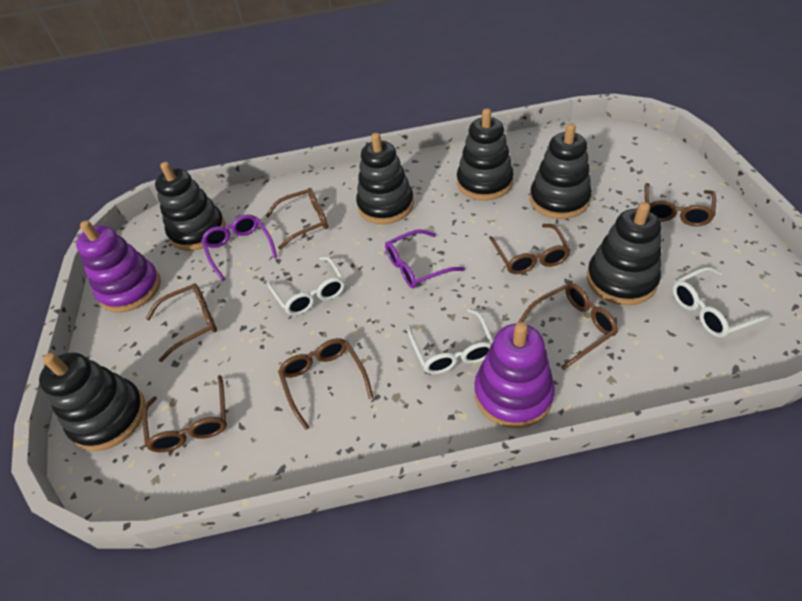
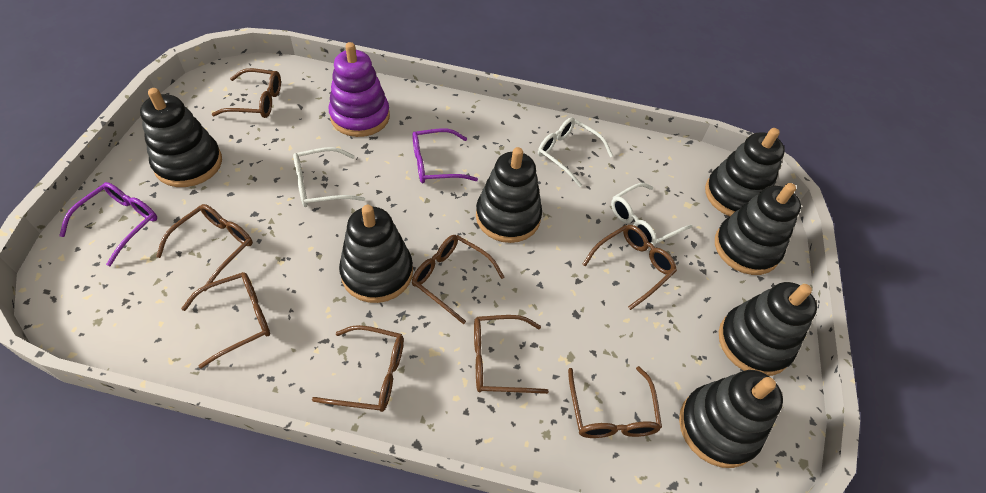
black stacking toy: [39,352,145,451] [155,162,225,251] [356,133,414,224] [457,108,514,200] [530,124,592,219] [587,202,661,305] = 6 -> [140,88,222,187] [339,205,413,303] [476,147,542,243] [679,370,783,468] [705,128,785,216] [715,183,801,275] [719,282,817,376] = 7
brown glasses: [142,375,227,452] [146,283,217,362] [266,188,328,249] [278,338,373,430] [489,224,571,274] [518,283,618,370] [645,183,716,226] = 7 -> [156,204,253,292] [181,272,270,369] [212,68,281,118] [312,325,404,412] [412,235,504,324] [474,315,549,394] [568,366,662,438] [582,225,677,310] = 8
purple stacking toy: [76,220,161,312] [474,322,555,428] = 2 -> [329,42,390,137] = 1

